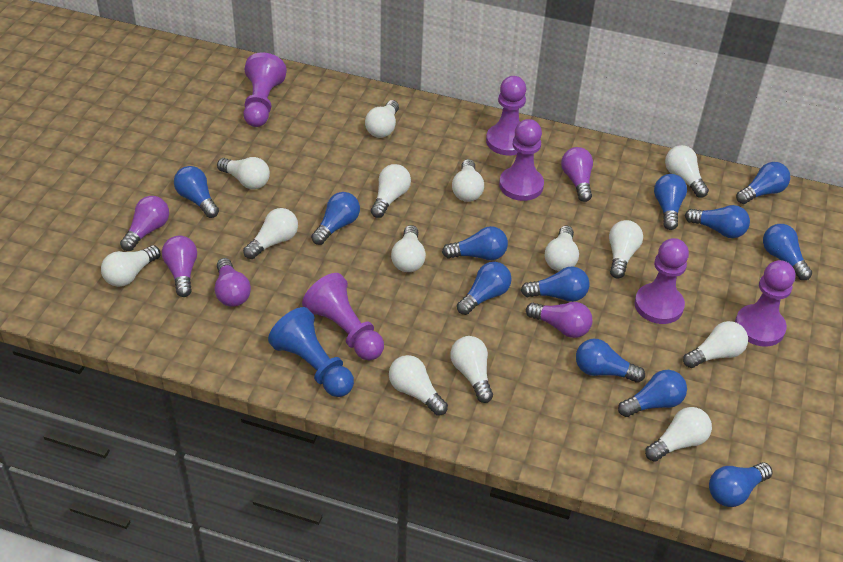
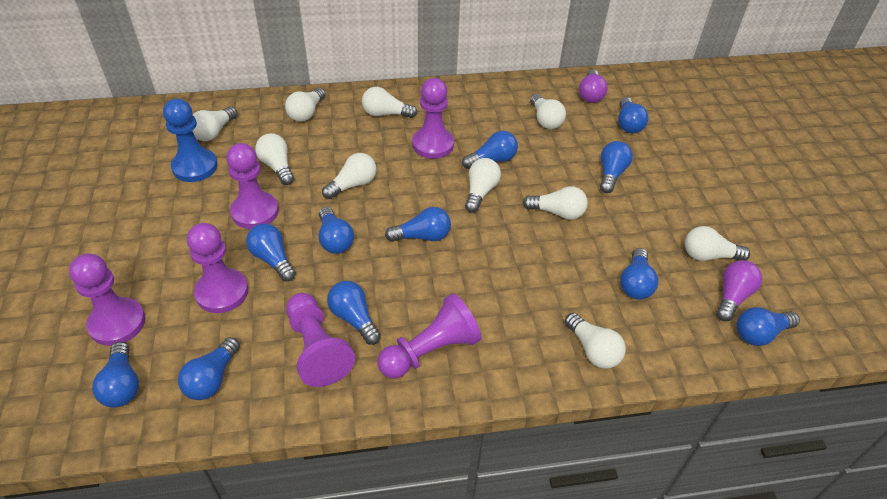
blue light bulb: [174,166,219,218] [311,192,360,245] [442,226,508,260] [457,262,512,315] [521,266,589,302] [576,339,645,383] [618,370,687,417] [654,174,687,230] [685,205,750,238] [709,462,773,507] [736,162,790,204] [763,224,812,280] = 12 -> [92,342,139,408] [178,337,240,400] [246,223,296,282] [319,207,354,254] [327,281,381,345] [385,207,451,242] [462,131,518,169] [600,141,633,193] [618,97,649,133] [620,248,658,300] [736,307,800,346] = 11
purple light bulb: [120,196,169,251] [162,236,197,297] [215,258,251,307] [526,302,592,338] [561,147,593,202] = 5 -> [579,70,608,103] [716,260,762,321] = 2
white light bulb: [101,245,160,287] [217,157,270,189] [243,208,298,259] [365,100,399,138] [371,164,411,218] [389,355,448,416] [391,225,426,272] [451,336,493,403] [452,159,484,202] [545,226,579,271] [609,220,643,279] [645,407,712,462] [665,145,709,198] [683,321,748,368] = 14 -> [192,106,237,141] [255,133,294,185] [285,88,326,122] [322,153,376,199] [362,87,417,118] [465,158,501,213] [523,186,588,220] [530,94,566,129] [565,313,626,369] [685,226,750,261] = 10

